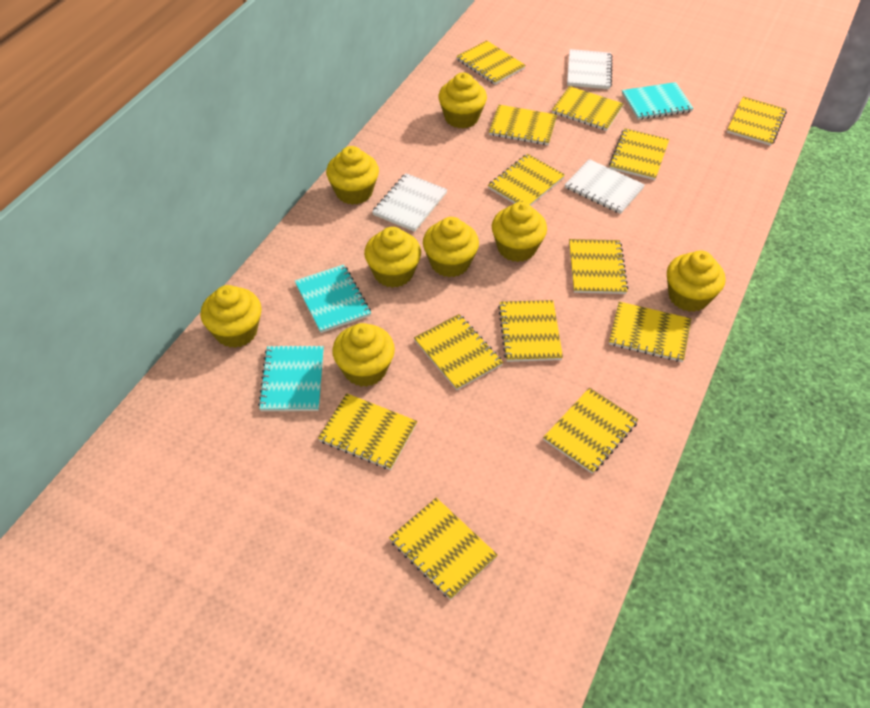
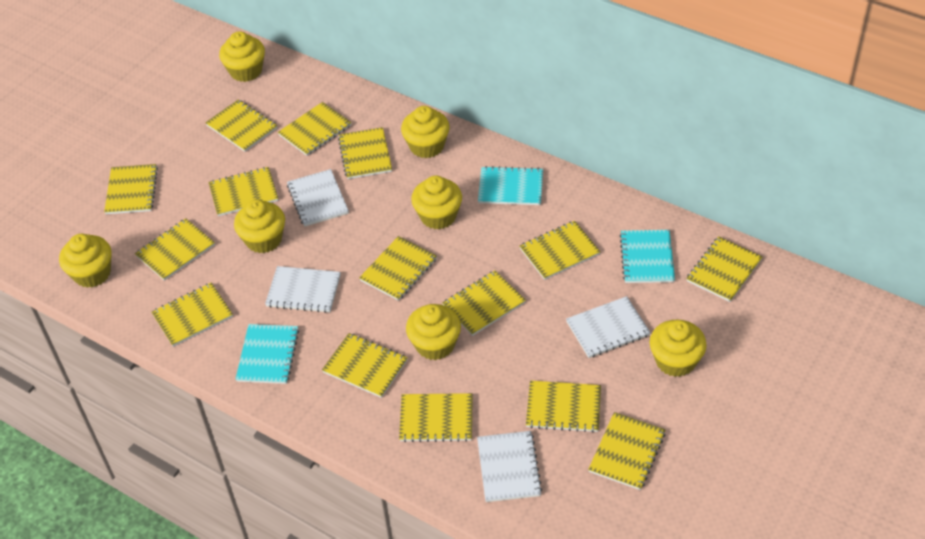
white notebook: [372,173,448,232] [565,159,645,214] [567,49,613,89] = 3 -> [265,266,341,313] [287,169,349,227] [477,431,542,502] [566,296,651,358] = 4
yellow cupcake: [200,285,262,348] [326,146,379,205] [332,323,395,387] [364,227,421,288] [423,217,479,277] [438,72,487,129] [492,202,547,262] [667,250,725,312] = 8 -> [59,234,112,288] [219,31,265,82] [234,199,285,253] [401,106,450,158] [406,304,461,360] [411,176,462,229] [650,320,707,377] = 7
yellow notebook: [318,393,417,470] [389,498,498,600] [414,314,503,390] [456,40,526,85] [488,154,565,206] [489,105,557,145] [498,300,563,362] [543,388,639,474] [552,86,624,131] [569,239,628,294] [609,128,669,180] [609,302,691,362] [727,96,787,146] = 13 -> [104,164,158,214] [135,218,215,281] [152,283,233,347] [205,100,277,152] [208,167,279,216] [278,102,352,156] [322,333,408,398] [338,127,392,179] [359,236,437,301] [399,393,473,442] [442,270,526,336] [519,221,601,280] [526,381,601,433] [588,412,666,490] [686,237,763,302] = 15

